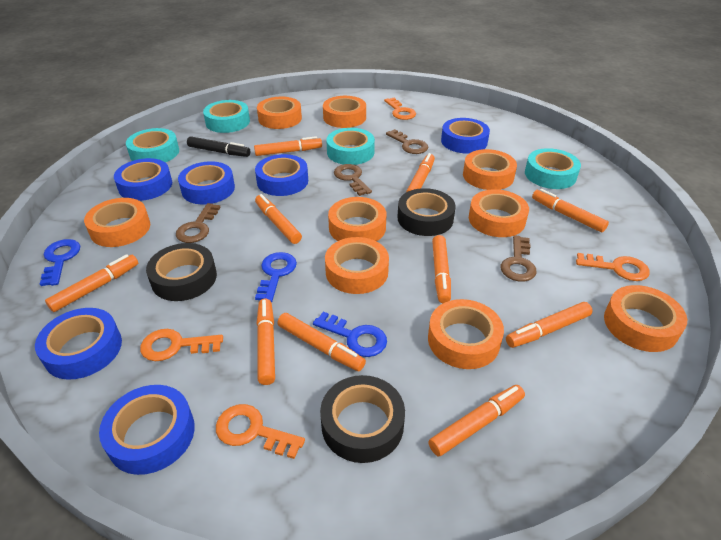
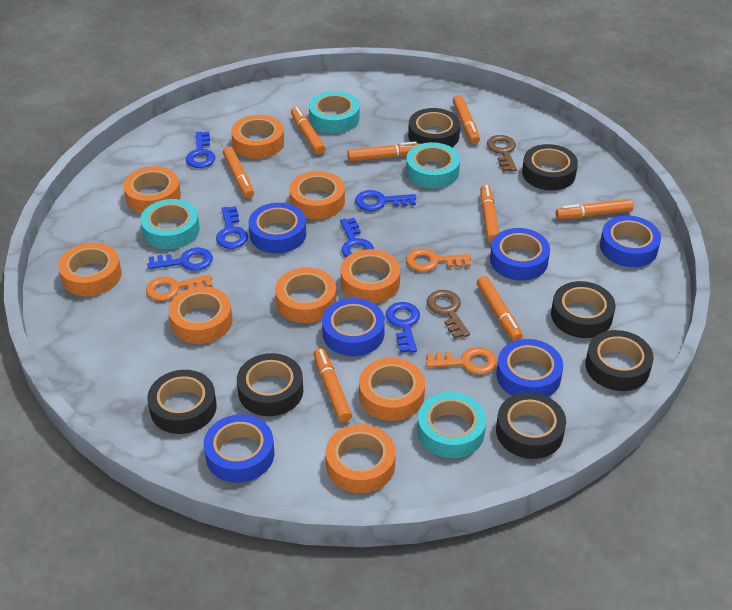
black marker: [187,136,250,157] = 1 -> none = 0
black tape: [146,243,217,301] [320,375,405,463] [397,188,456,236] = 3 -> [147,370,217,434] [237,353,303,416] [408,108,460,147] [496,392,566,459] [522,144,578,191] [551,281,616,338] [585,330,654,391] = 7
blue key: [40,239,80,286] [255,252,297,302] [313,312,387,357] = 3 -> [147,247,213,271] [186,132,215,168] [216,206,248,249] [340,218,374,257] [355,190,416,211] [386,302,420,353] = 6
brown key: [176,203,221,243] [334,164,372,196] [386,129,428,154] [501,235,537,282] = 4 -> [427,290,470,339] [487,135,517,172] = 2
orange key: [140,329,223,361] [216,404,305,459] [384,98,416,120] [576,253,650,281] = 4 -> [146,274,212,301] [406,248,471,272] [426,347,497,375] = 3
orange marker: [45,254,138,312] [254,136,322,156] [255,194,302,244] [257,299,275,385] [278,313,366,371] [406,153,435,192] [428,385,525,456] [432,235,451,303] [506,302,592,348] [532,189,609,233] = 10 -> [223,146,254,198] [291,107,325,155] [314,348,352,422] [347,141,420,161] [453,95,480,144] [477,276,523,341] [480,185,499,243] [556,199,634,219] = 8

